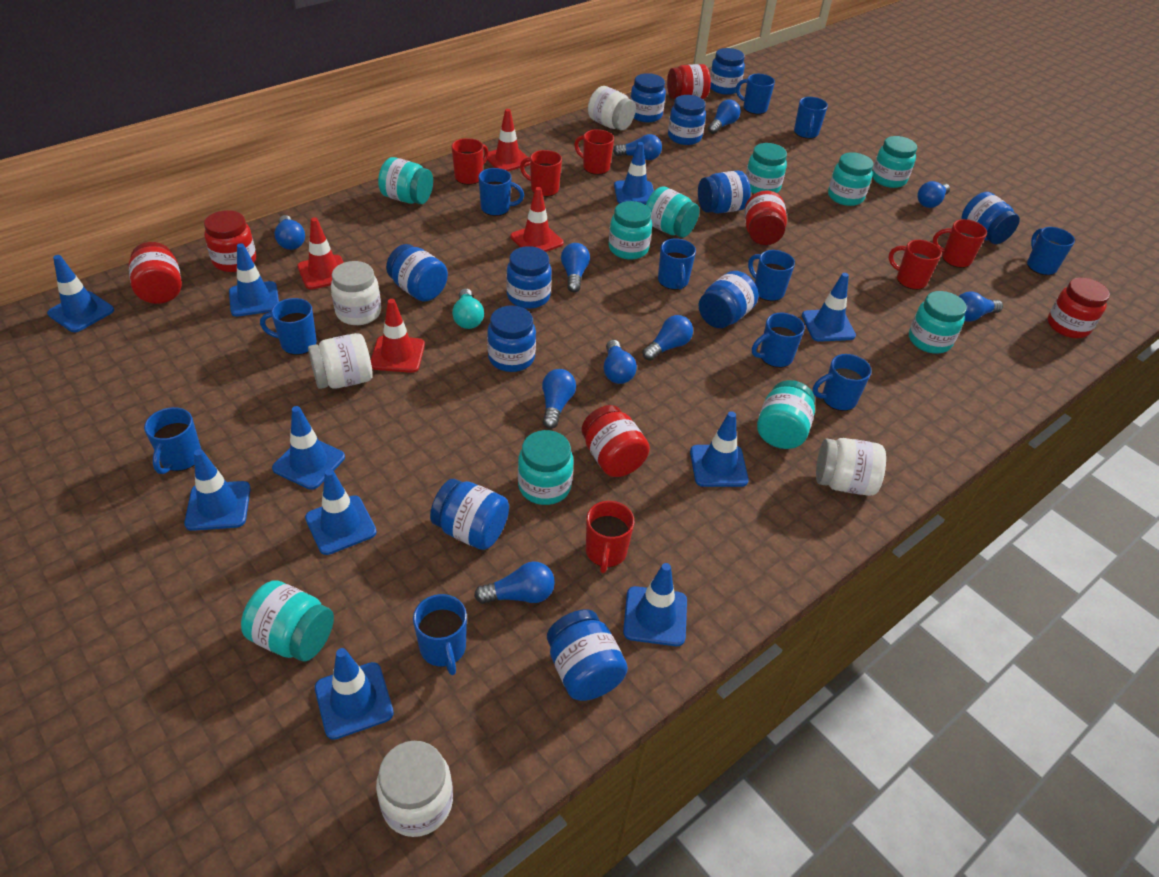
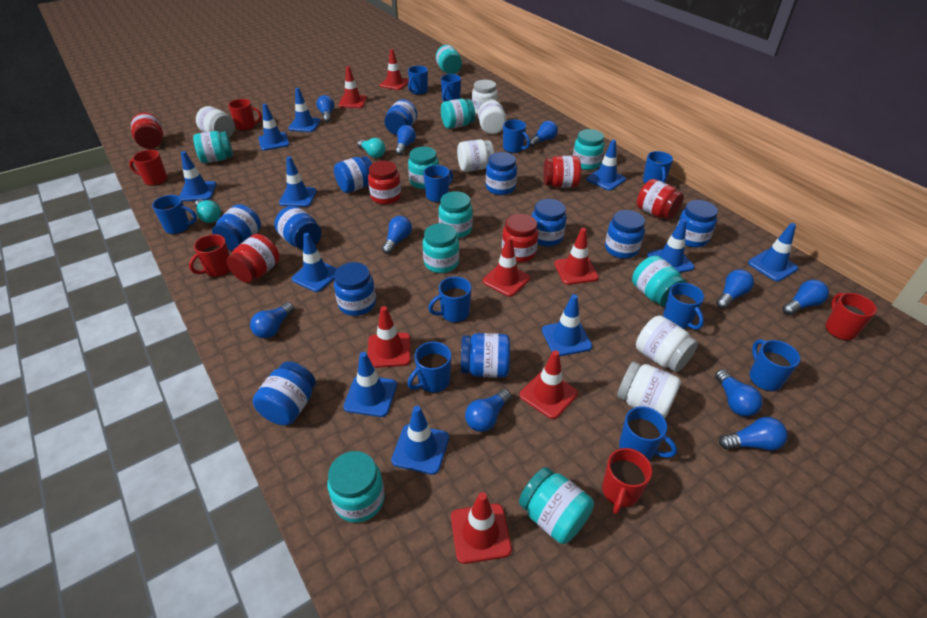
blue traffic cone: [47,255,114,332] [184,449,251,531] [229,243,279,317] [272,406,345,490] [305,469,377,555] [315,648,394,740] [614,142,654,204] [623,563,687,646] [690,411,749,487] [802,273,856,342] = 10 -> [179,151,216,201] [258,104,290,151] [279,156,317,207] [288,88,321,132] [291,233,338,292] [343,352,397,417] [391,406,449,475] [542,294,592,356] [586,139,626,191] [647,219,694,273] [748,223,798,281] = 11
red mug: [452,138,489,185] [520,150,562,197] [574,129,614,175] [586,501,634,573] [888,240,942,290] [933,219,987,268] = 6 -> [129,150,167,186] [189,234,230,277] [228,99,262,131] [602,448,652,514] [825,293,877,340] = 5
red traffic cone: [297,217,344,289] [371,299,425,373] [487,109,530,171] [510,187,563,252] = 4 -> [338,66,367,108] [368,306,411,368] [380,49,409,90] [451,492,512,564] [482,237,530,297] [520,350,578,419] [554,228,599,285] = 7
turquoise light bulb: [452,288,484,329] = 1 -> [195,199,221,223] [357,138,385,158] = 2
white jar: [308,333,373,389] [331,261,381,325] [376,741,453,837] [588,86,636,130] [816,438,886,496] = 5 -> [196,106,235,137] [457,139,494,172] [472,80,498,114] [478,99,507,134] [617,362,681,419] [636,315,698,372] = 6

